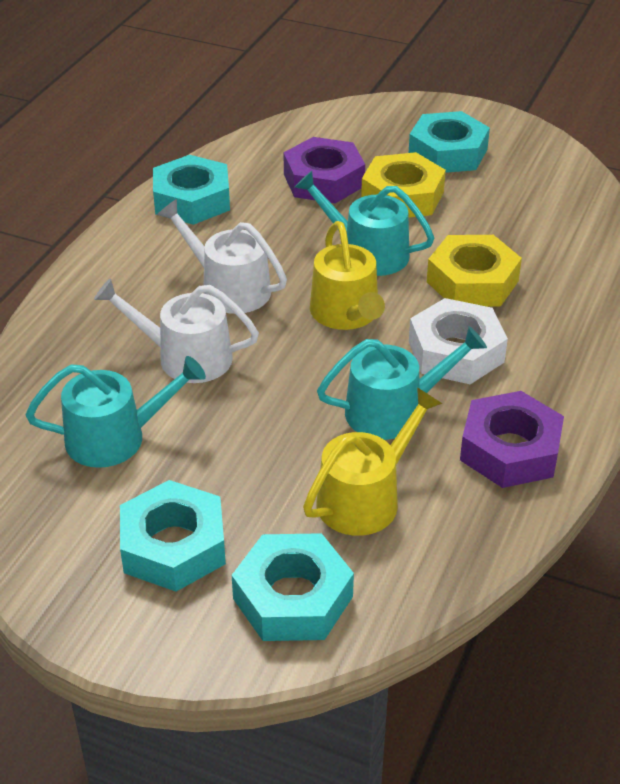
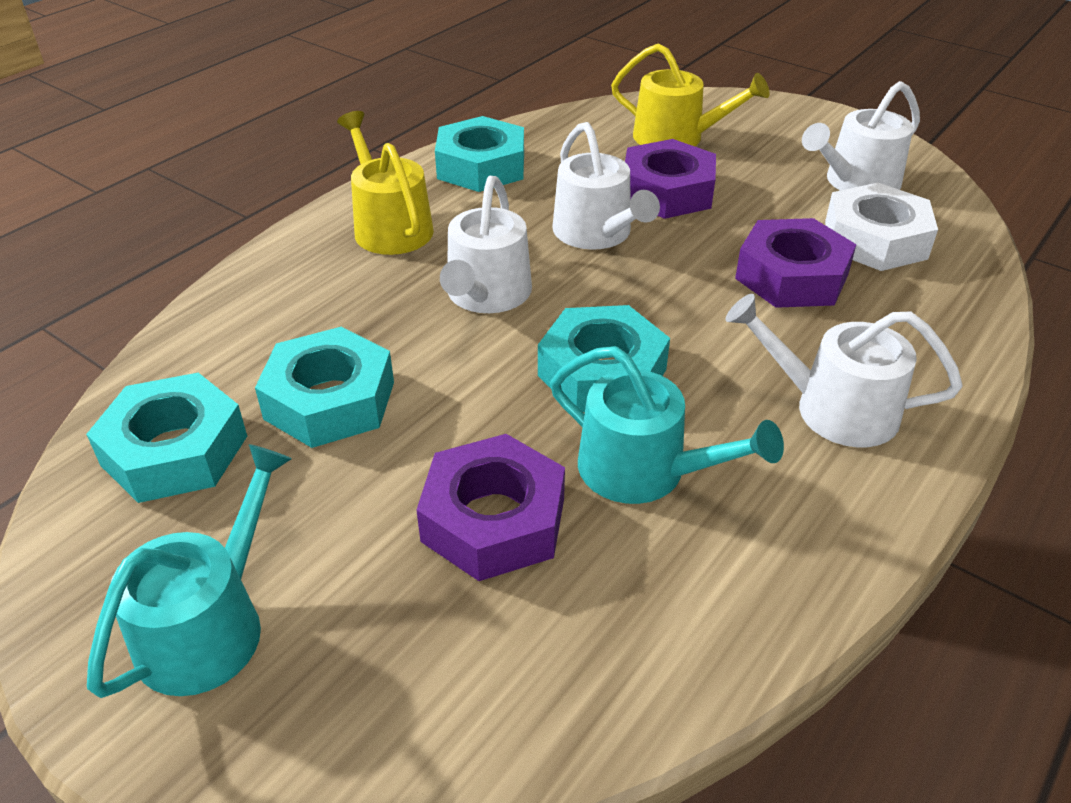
purple nut: [283,137,365,203] [460,391,564,488] = 2 -> [417,434,565,581] [625,139,716,219] [735,218,856,308] = 3
turquoise watering can: [26,356,206,468] [295,171,434,276] [317,326,487,440] = 3 -> [87,444,292,698] [550,346,784,504] = 2
white watering can: [94,278,259,383] [157,199,287,314] = 2 -> [440,176,532,313] [552,122,660,250] [725,294,962,447] [802,81,920,191] = 4
yellow nut: [361,152,446,217] [427,235,522,307] = 2 -> none = 0

